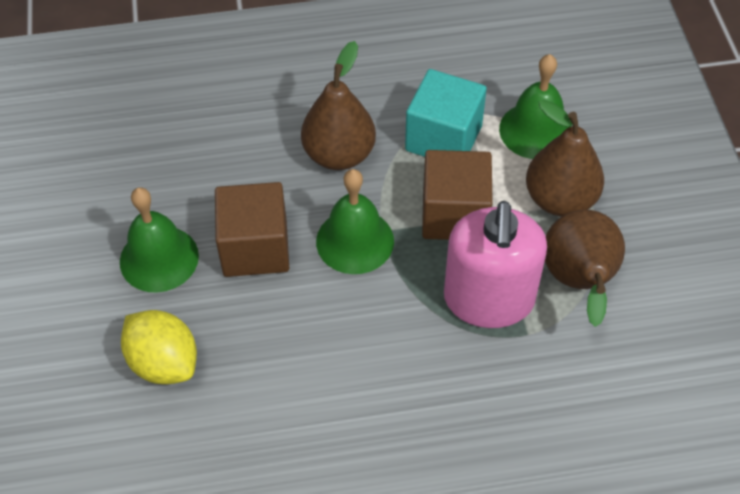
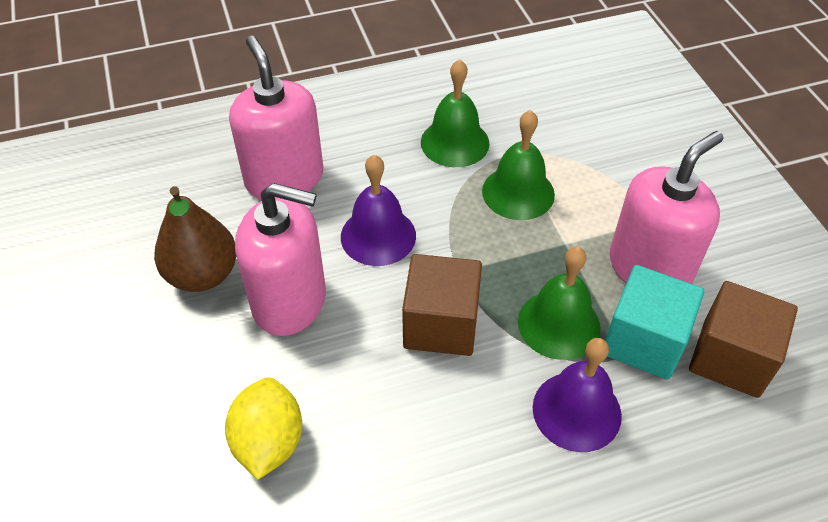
brown pear: [301,41,376,170] [526,99,604,216] [545,210,625,327] = 3 -> [154,186,236,292] = 1
pink soap dispenser: [444,201,547,328] = 1 -> [229,36,323,199] [235,183,326,336] [610,131,724,284] = 3
purple bell: none = 0 -> [341,155,416,266] [533,338,622,452] = 2

